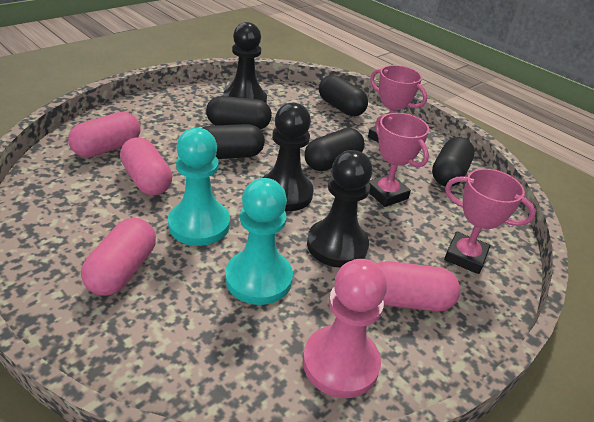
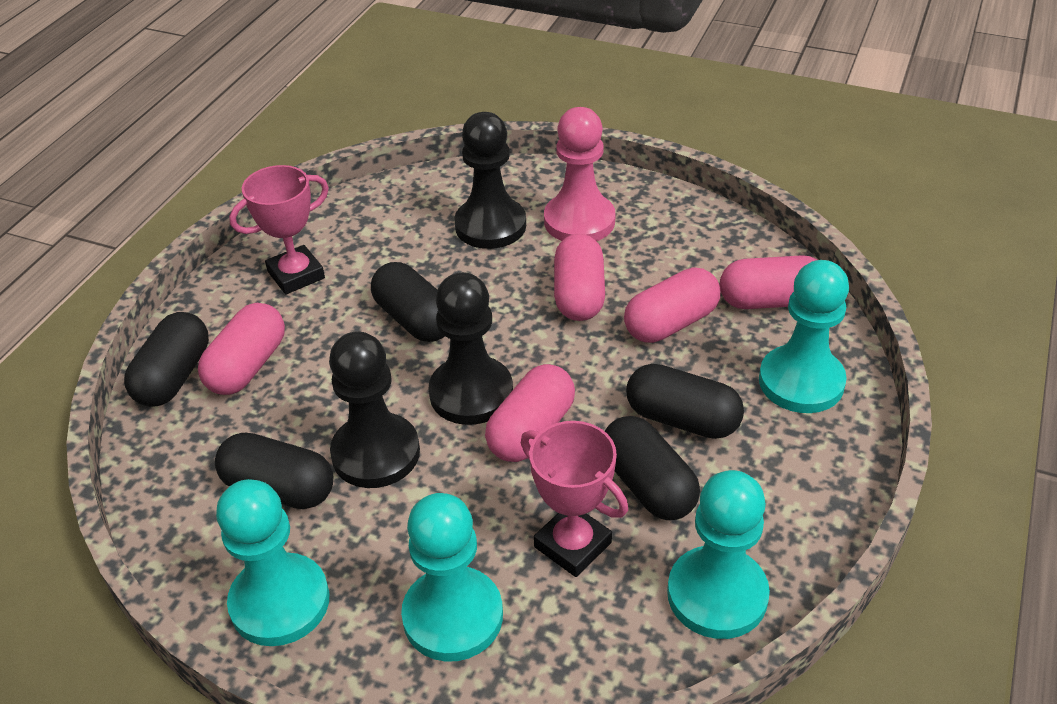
pink capsule: [68,112,141,157] [81,218,156,296] [120,137,172,195] [376,261,460,311] = 4 -> [198,303,285,395] [485,364,575,462] [554,234,605,321] [624,267,720,343] [720,255,817,309] = 5
pink trophy: [368,65,427,142] [369,113,429,207] [444,169,536,274] = 3 -> [229,165,329,294] [521,421,628,577] = 2
turquoise pawn: [168,128,230,246] [225,178,293,305] = 2 -> [216,479,330,646] [401,493,503,662] [667,470,770,639] [759,260,849,413] = 4

